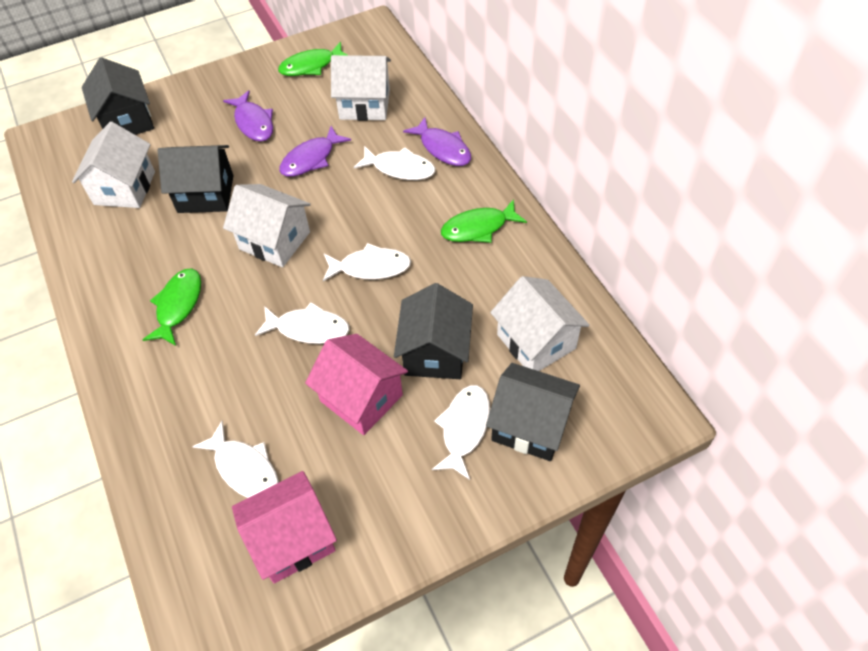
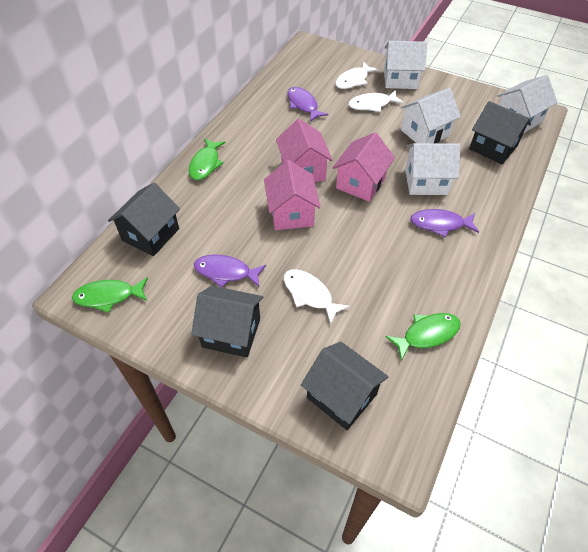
pink house: [232,471,337,583] [305,334,408,435] = 2 -> [264,160,321,230] [276,119,333,182] [332,132,395,202] = 3
white fish: [192,421,279,498] [255,302,349,344] [323,243,411,281] [354,146,435,180] [432,385,490,480] = 5 -> [284,269,350,324] [336,62,379,89] [348,90,404,112] = 3

